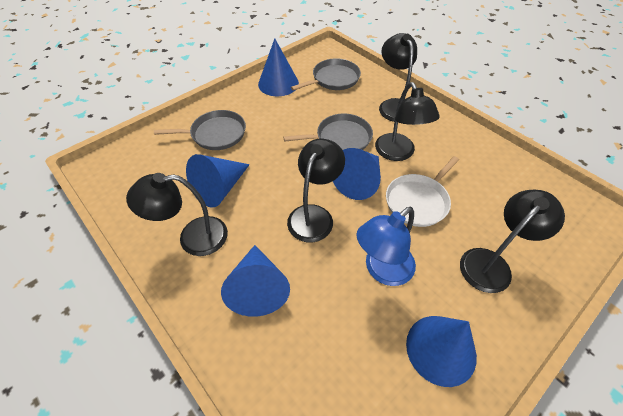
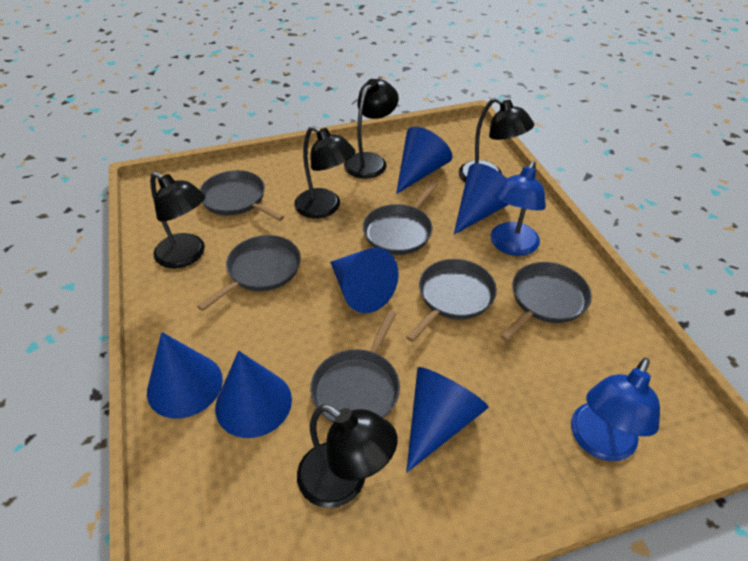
blue cone: [186,154,250,208] [221,245,290,317] [258,39,299,96] [333,148,381,200] [406,316,477,387] = 5 -> [147,332,223,418] [215,351,292,438] [330,248,399,313] [396,127,453,194] [406,367,489,472] [454,163,509,234] = 6
blue lamp: [356,207,416,286] = 1 -> [490,161,546,256] [571,358,660,461] = 2
grey pan: [154,110,246,150] [284,114,373,150] [291,58,361,91] = 3 -> [197,235,301,311] [199,170,284,221] [310,310,400,423] [363,181,438,255] [406,259,497,342] [500,262,592,341] = 6
white pan: [386,156,459,227] = 1 -> none = 0

